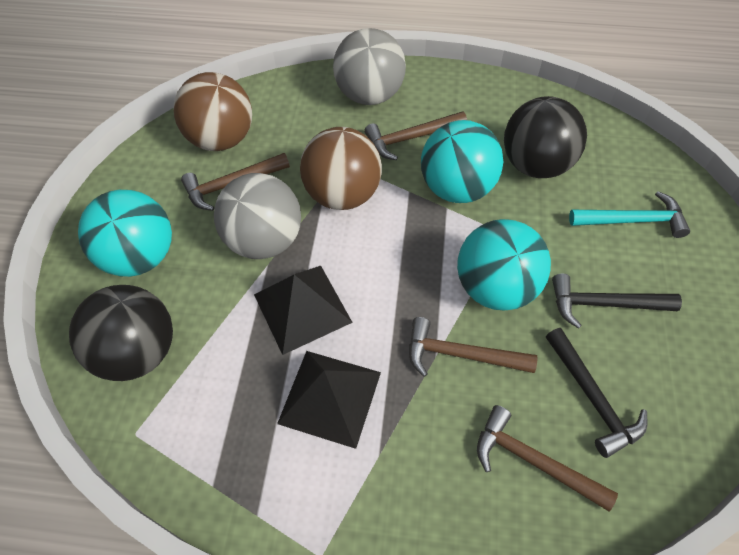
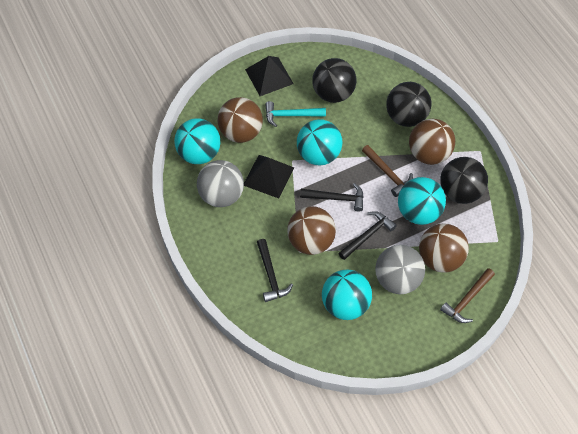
black ball: [69,285,173,381] [504,96,587,178] = 2 -> [312,58,356,103] [386,82,431,127] [440,157,488,204] = 3
black hammer: [546,328,648,458] [552,274,682,329] = 2 -> [257,239,293,302] [300,183,364,212] [338,211,397,260] = 3
brown ball: [174,72,252,151] [300,127,382,210] = 2 -> [218,97,263,143] [287,206,336,255] [409,119,455,165] [419,223,469,273] = 4
brown hammer: [181,153,290,211] [365,111,467,160] [409,317,538,377] [477,405,618,511] = 4 -> [362,145,413,197] [440,268,495,323] = 2
turquoise ball: [78,190,172,277] [421,120,503,203] [457,219,551,310] = 3 -> [174,118,220,164] [297,119,342,166] [322,270,372,320] [398,177,446,225] = 4

